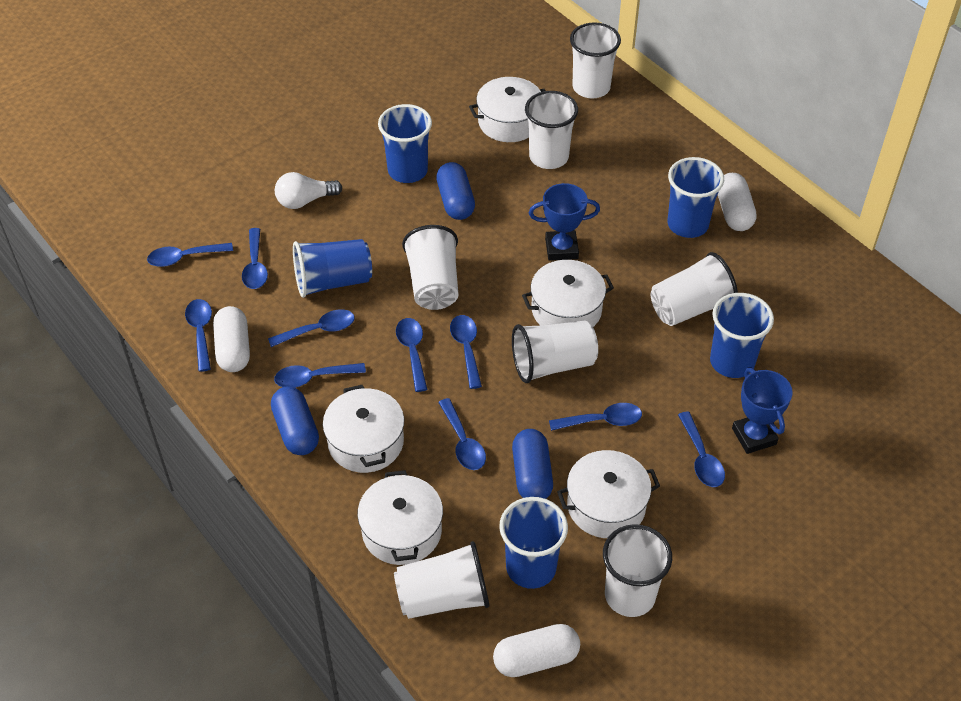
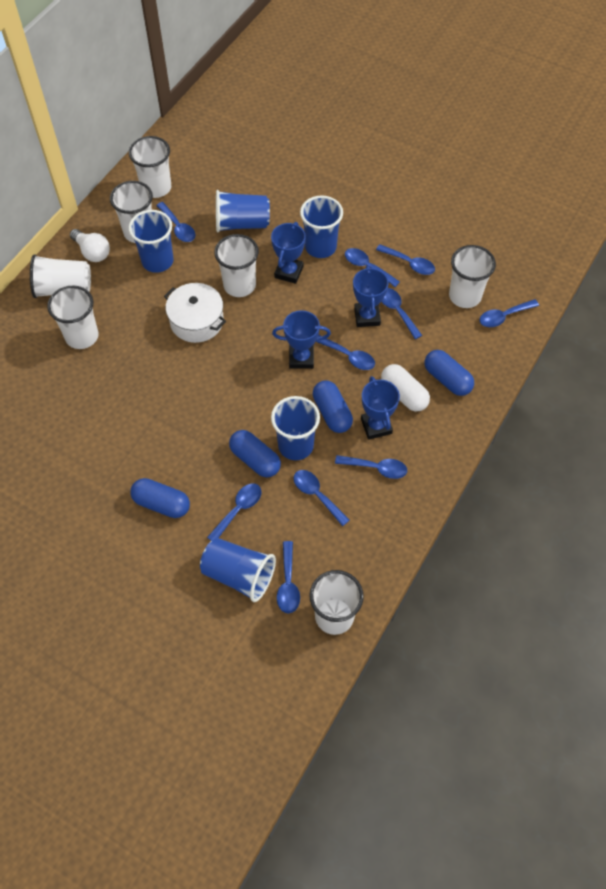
blue capsule: [271,387,319,455] [436,162,475,220] [512,429,553,499] = 3 -> [130,478,190,518] [229,430,281,478] [313,380,353,433] [425,350,474,396] = 4
blue trophy: [529,183,600,261] [732,367,793,454] = 2 -> [271,222,306,284] [272,310,331,369] [353,266,388,327] [361,376,400,440] = 4
white capsule: [213,306,250,372] [493,624,580,677] [718,173,757,231] = 3 -> [381,364,430,412] = 1
white pot: [323,385,404,473] [357,470,443,565] [469,77,545,142] [522,260,614,327] [557,450,660,538] = 5 -> [164,283,226,343] = 1

